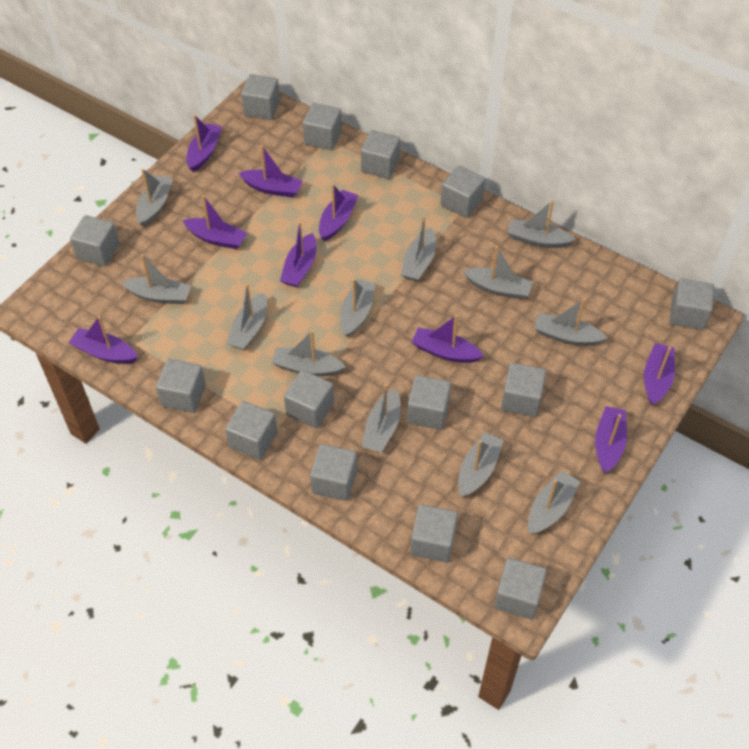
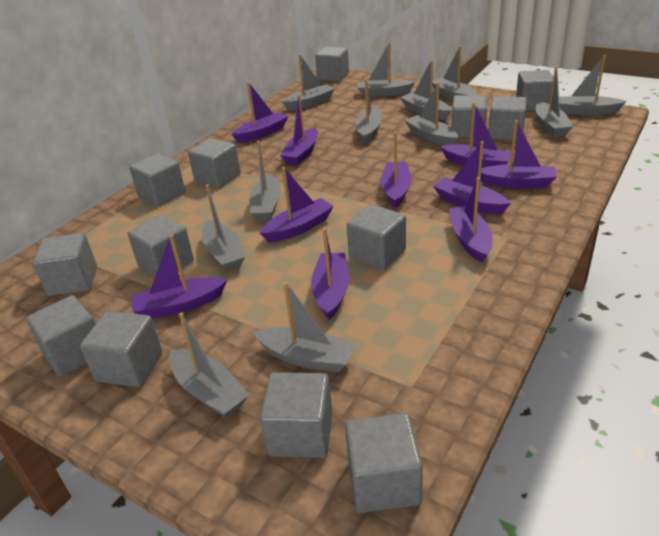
grey cube: [70,215,120,267] [156,359,206,413] [225,401,277,460] [241,74,280,120] [284,370,334,429] [303,103,342,150] [310,444,357,501] [361,130,400,179] [407,375,451,430] [410,504,458,563] [441,166,485,218] [494,558,547,619] [501,363,546,417] [670,278,714,330] = 14 -> [26,295,95,377] [33,233,97,296] [80,311,162,387] [127,214,194,276] [129,153,186,206] [188,138,241,189] [260,372,332,458] [315,47,349,81] [345,413,423,513] [347,204,406,270] [452,95,487,138] [489,96,527,140] [516,70,553,111] = 13
purple boat: [69,316,138,364] [183,195,247,249] [186,115,222,172] [239,145,303,198] [280,221,316,287] [319,184,358,241] [412,315,484,363] [595,406,627,473] [644,343,675,405] = 9 -> [131,235,227,318] [231,82,288,143] [260,167,334,242] [280,94,318,165] [311,228,350,320] [380,132,412,209] [433,141,511,214] [440,102,511,168] [449,177,493,263] [481,120,557,188] = 10

